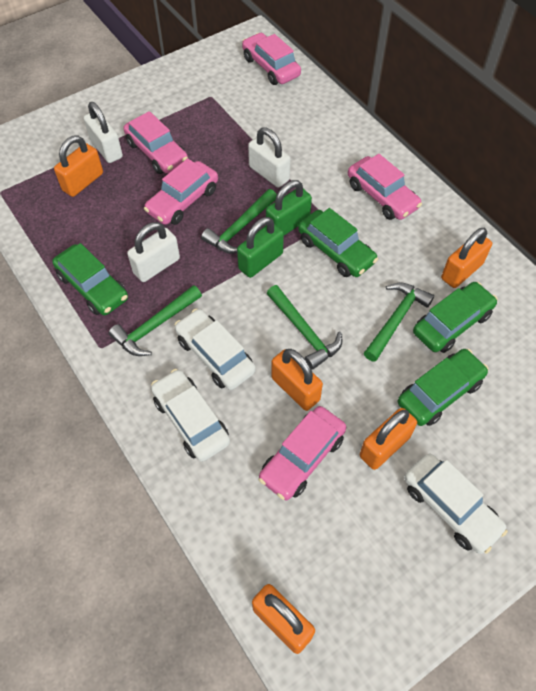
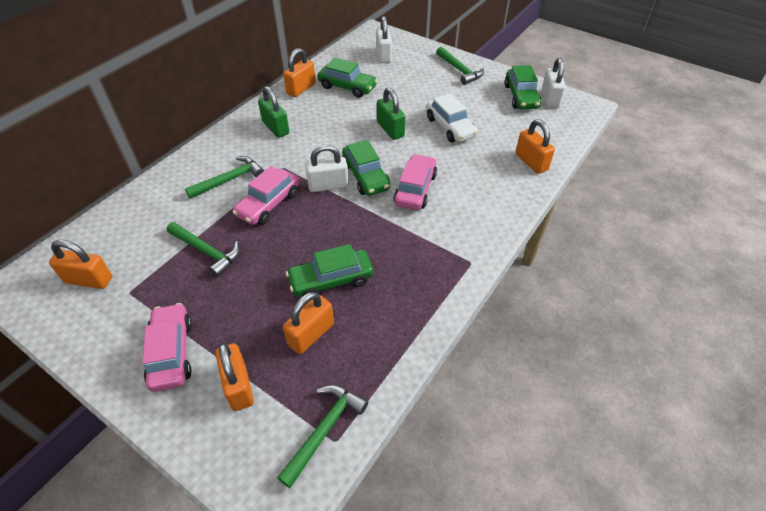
pink car: [124,111,188,174] [144,158,218,225] [242,33,301,85] [258,406,346,500] [348,154,422,220] = 5 -> [142,303,192,392] [232,166,300,225] [394,154,437,210] = 3
white car: [151,369,230,462] [175,309,256,390] [404,454,508,554] = 3 -> [426,93,478,142] = 1

